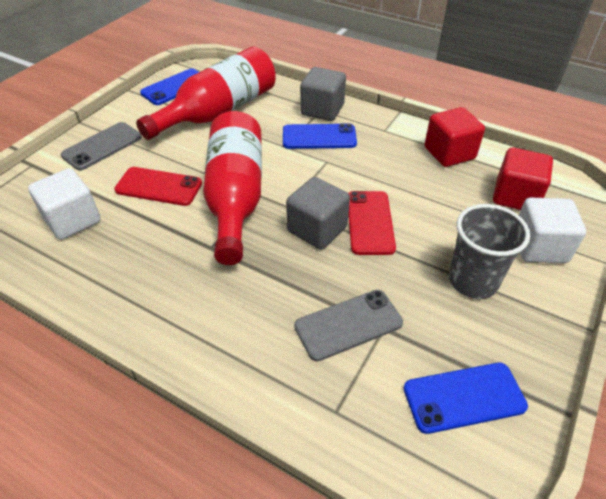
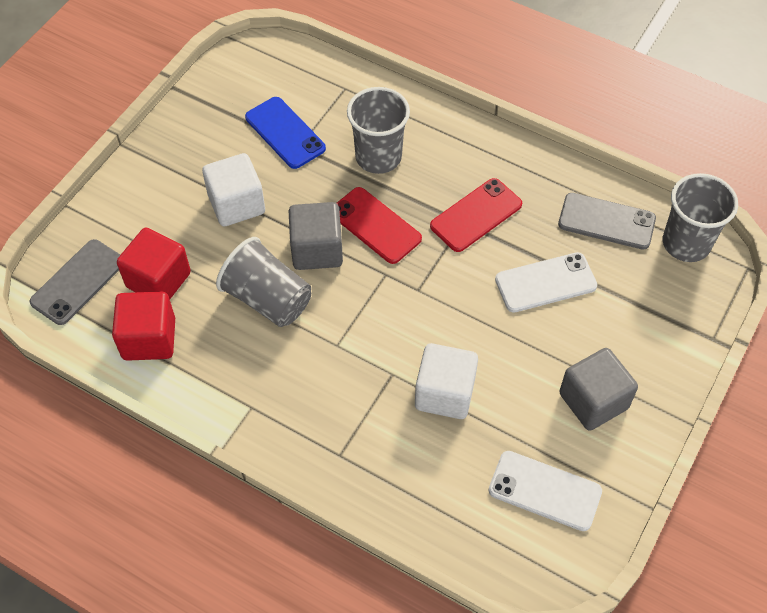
blue phone: [140,68,199,105] [283,123,357,149] [403,363,528,434] = 3 -> [245,97,326,169] = 1
grey cup: [449,204,530,299] = 1 -> [216,237,311,327] [347,87,410,174] [663,173,738,262] = 3
red bottle: [136,46,276,140] [203,111,262,265] = 2 -> none = 0
white phone: none = 0 -> [488,451,602,531] [495,252,597,313] = 2

